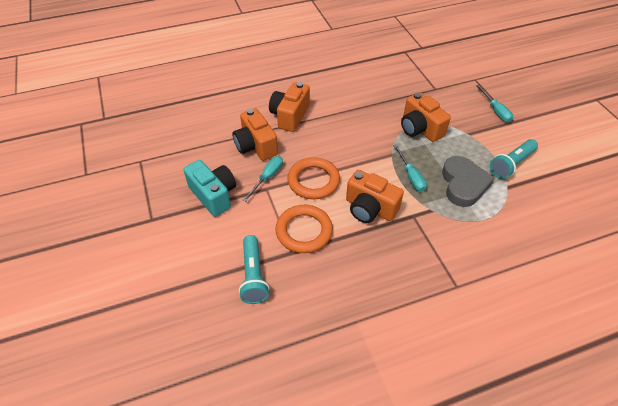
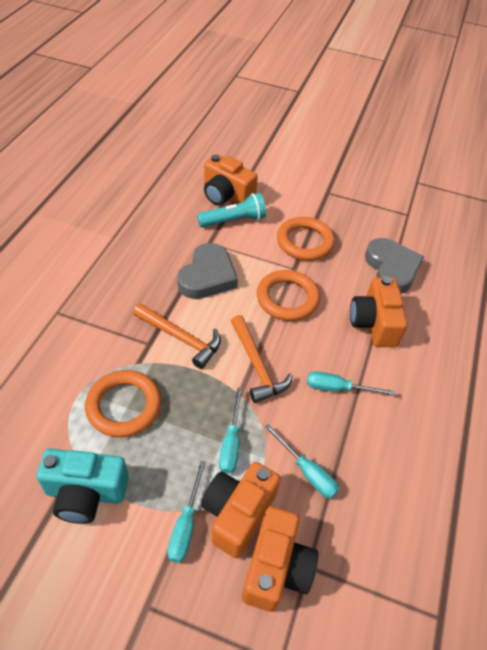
grey heart: [442,156,495,207] = 1 -> [177,243,238,299] [365,238,424,294] = 2
orange hammer: none = 0 -> [133,303,221,369] [231,315,293,403] = 2
orange ring: [275,205,333,253] [287,157,340,199] = 2 -> [85,370,161,438] [257,270,320,321] [277,217,335,261] = 3
turquoise flashlight: [239,235,269,304] [490,139,538,179] = 2 -> [197,193,266,227] = 1
turquoise screwdriver: [242,156,283,202] [393,144,427,192] [476,85,513,122] = 3 -> [167,461,206,563] [219,387,243,474] [265,424,339,498] [307,371,396,396] = 4

